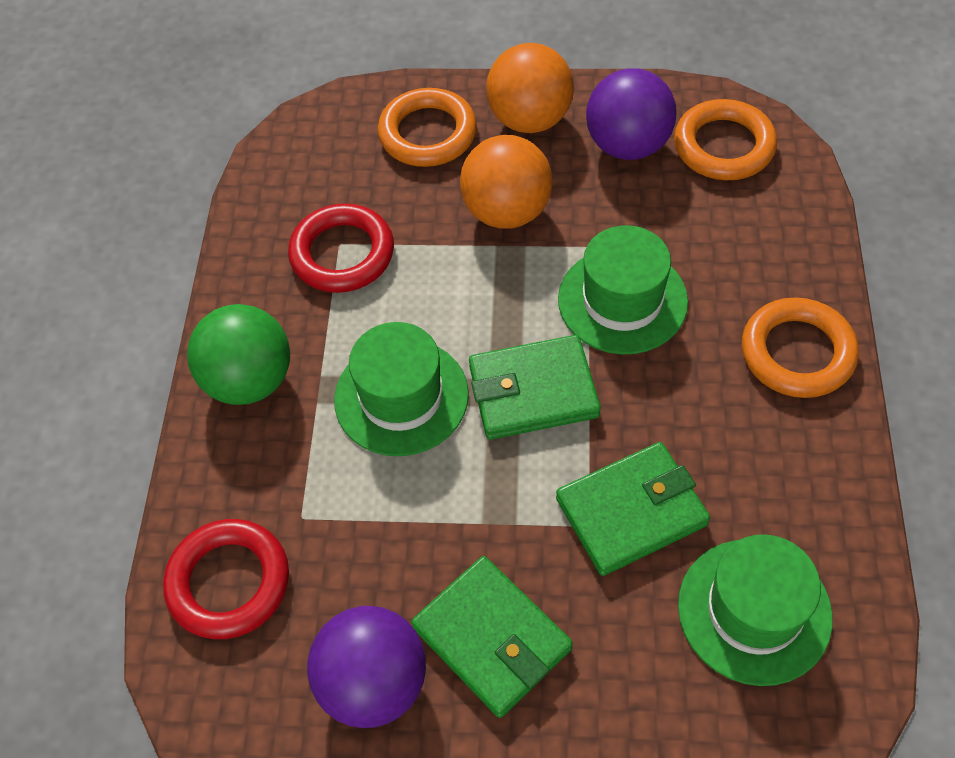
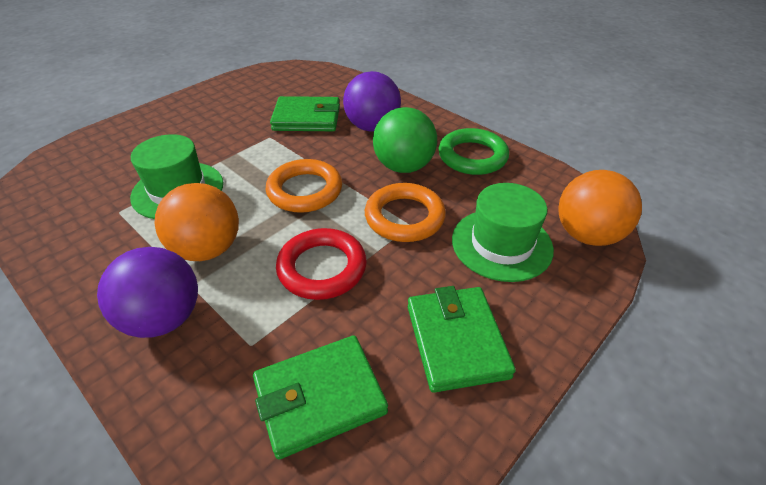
green hat: [334,322,469,456] [558,225,688,354] [678,534,833,686] = 3 -> [130,134,223,219] [452,183,554,282] = 2
green ring: none = 0 -> [439,128,509,175] = 1
orange ring: [378,88,477,167] [674,99,777,180] [742,297,859,398] = 3 -> [266,159,342,213] [365,183,446,242] = 2
red ring: [163,519,289,639] [288,203,394,293] = 2 -> [276,228,367,300] = 1

